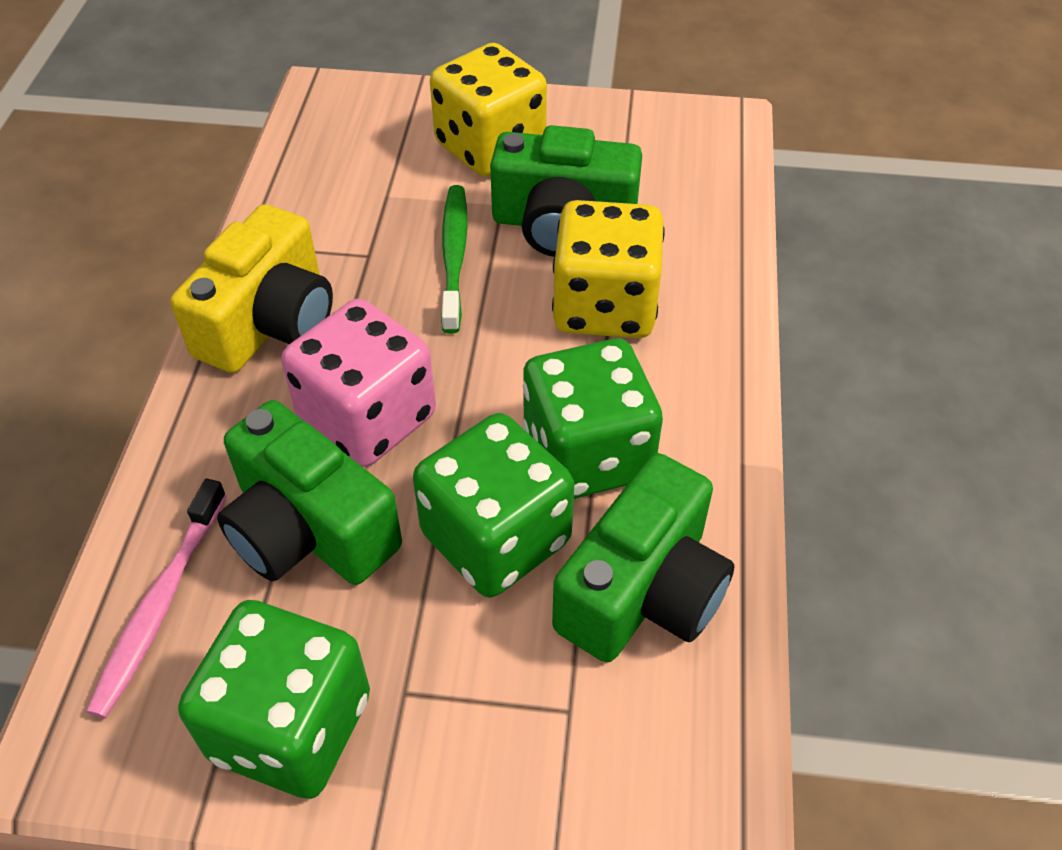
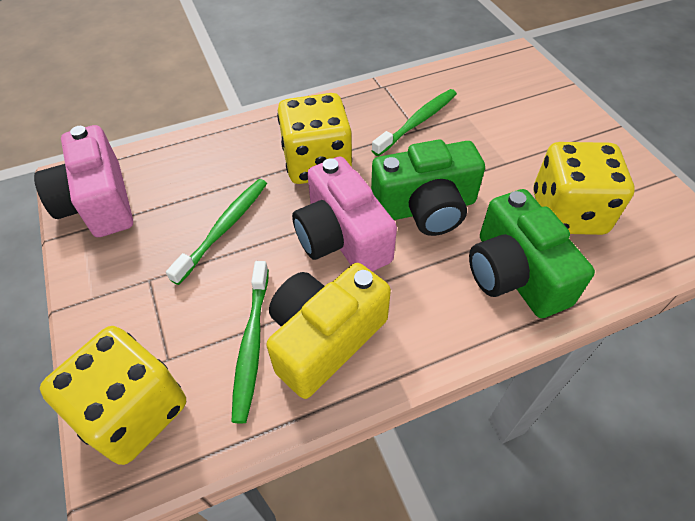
green camera: [217,400,402,585] [490,125,642,257] [552,453,735,662] = 3 -> [371,140,485,236] [469,189,595,318] = 2
green dice: [178,600,370,799] [413,413,574,597] [523,339,663,499] = 3 -> none = 0
green toothbrush: [441,185,467,334] = 1 -> [166,179,267,285] [231,261,269,424] [371,89,457,156] = 3
pink camera: none = 0 -> [34,125,133,237] [292,157,397,272] = 2
pink dice: [282,299,436,467] = 1 -> none = 0
pink toothbrush: [86,479,227,719] = 1 -> none = 0
yellow dice: [430,43,547,177] [552,200,665,338] = 2 -> [40,326,186,465] [277,93,352,184] [533,142,635,235] = 3

